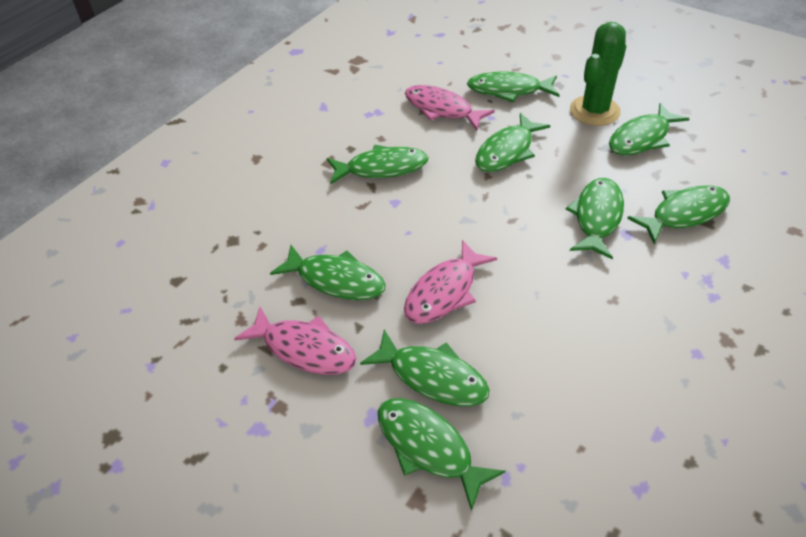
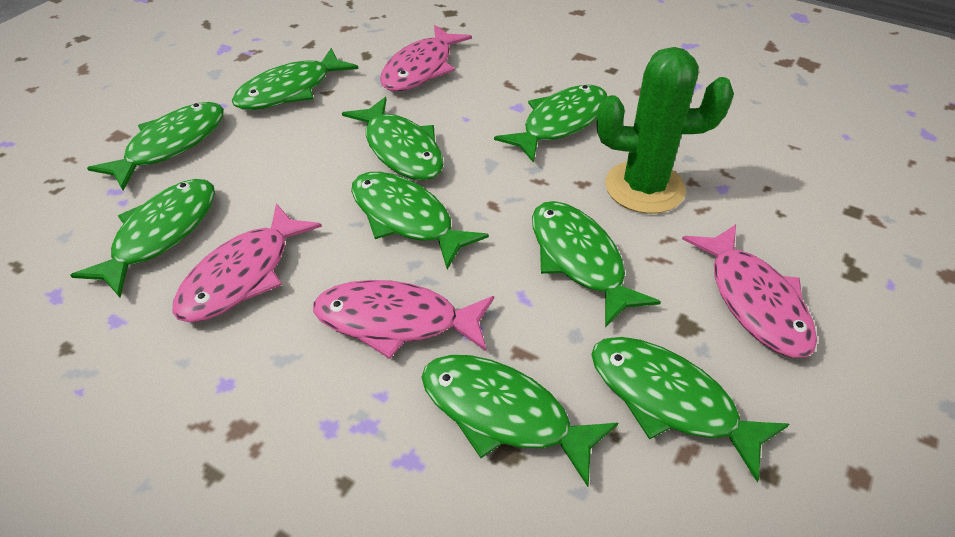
pink fish: [234,307,356,375] [404,240,497,324] [405,85,495,130] = 3 -> [172,204,322,322] [313,280,494,359] [380,25,472,92] [682,224,817,358] = 4

